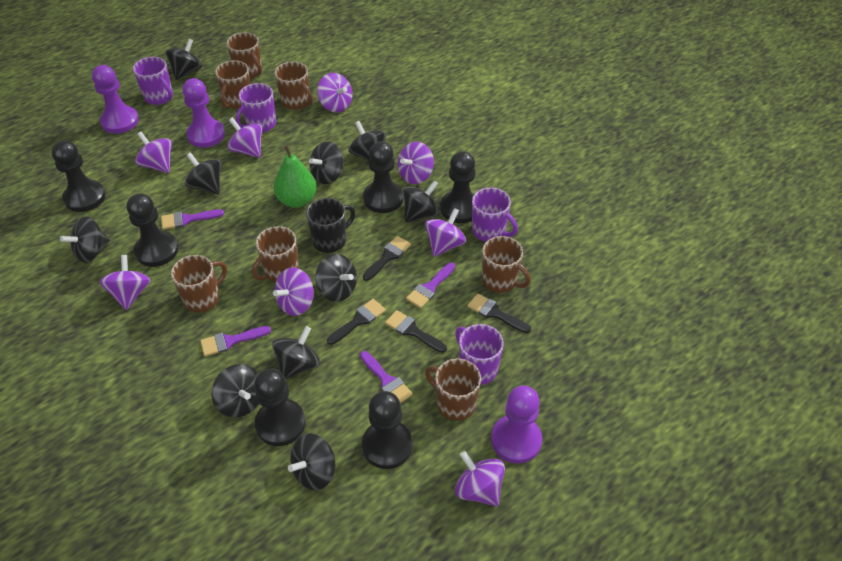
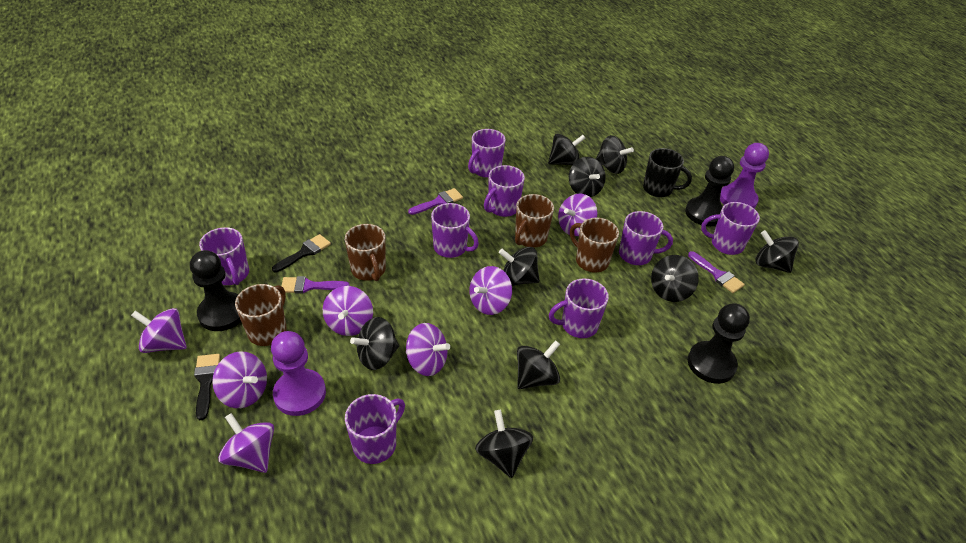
black brush: [327,299,386,345] [363,236,411,281] [385,310,447,353] [467,293,531,333] = 4 -> [194,354,220,420] [272,234,331,273] = 2
black pawn: [51,140,105,212] [127,193,178,267] [254,369,306,446] [362,391,413,469] [363,141,403,213] [440,151,475,223] = 6 -> [190,250,241,331] [685,156,734,226] [688,303,750,384] = 3
black spinning top: [60,217,110,263] [165,39,202,80] [185,152,222,195] [212,364,259,417] [272,326,320,379] [288,433,335,490] [309,141,344,184] [315,254,357,302] [348,121,386,161] [403,180,439,222] = 10 -> [350,317,399,370] [475,410,533,478] [499,247,540,286] [517,340,560,389] [548,134,585,166] [569,157,606,197] [596,135,634,174] [651,255,699,302] [755,230,799,273] = 9
brown mug: [171,255,227,313] [215,60,251,109] [227,32,262,79] [252,226,299,282] [275,62,313,110] [425,358,481,421] [482,236,531,293] = 7 -> [235,284,287,346] [345,224,386,281] [515,194,554,248] [570,218,619,273] = 4
green pear: [274,145,317,208] = 1 -> none = 0
purple brush: [161,209,224,230] [200,326,271,356] [360,351,413,403] [406,263,455,308] = 4 -> [282,276,350,293] [408,188,463,215] [688,251,745,293] = 3
purple mug: [133,57,173,105] [235,83,276,133] [455,324,504,385] [472,188,518,242] = 4 -> [199,227,249,285] [345,394,405,464] [431,203,479,258] [468,129,506,178] [484,165,525,217] [549,278,609,338] [619,211,673,265] [701,202,760,255] = 8
purple pawn: [92,65,139,134] [182,78,225,148] [491,386,542,463] = 3 -> [271,331,326,416] [720,143,769,209] = 2
purple spinning top: [100,255,151,310] [135,132,172,173] [228,117,262,158] [273,267,313,316] [317,73,352,112] [398,142,434,184] [425,208,466,257] [455,451,505,506] = 8 -> [131,308,187,353] [212,351,267,408] [218,413,274,473] [323,286,373,336] [406,323,450,376] [469,266,512,315] [558,194,597,236] = 7

